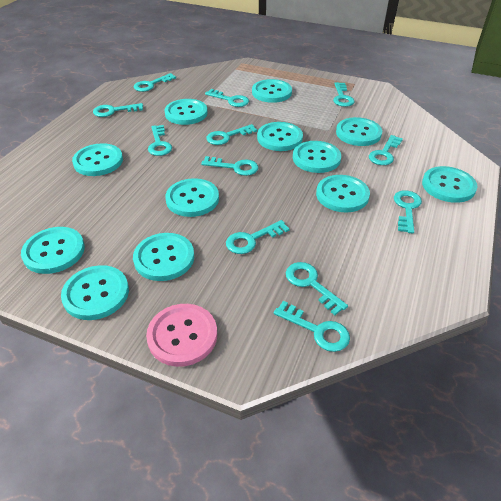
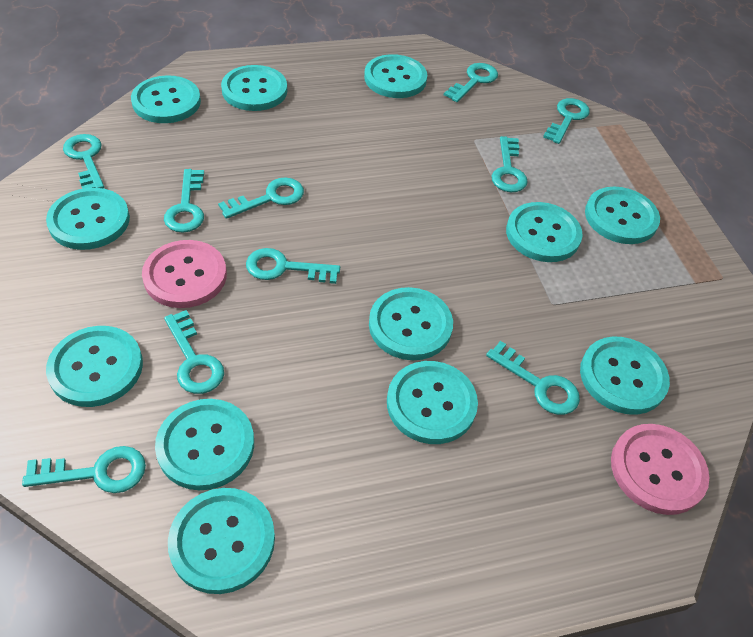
pink button: [146,304,217,367] = 1 -> [142,240,227,308] [611,424,709,515] = 2
turquoise key: [93,103,143,117] [134,73,176,92] [148,125,172,156] [201,156,258,176] [205,89,249,107] [206,124,257,145] [226,220,289,254] [273,301,350,352] [286,262,348,315] [333,82,355,107] [369,135,403,165] [394,190,422,234] = 12 -> [22,446,146,493] [63,134,104,189] [164,169,204,233] [164,310,224,394] [218,178,304,219] [246,248,340,284] [444,63,498,102] [486,341,580,415] [492,136,528,192] [543,98,590,144] = 10

